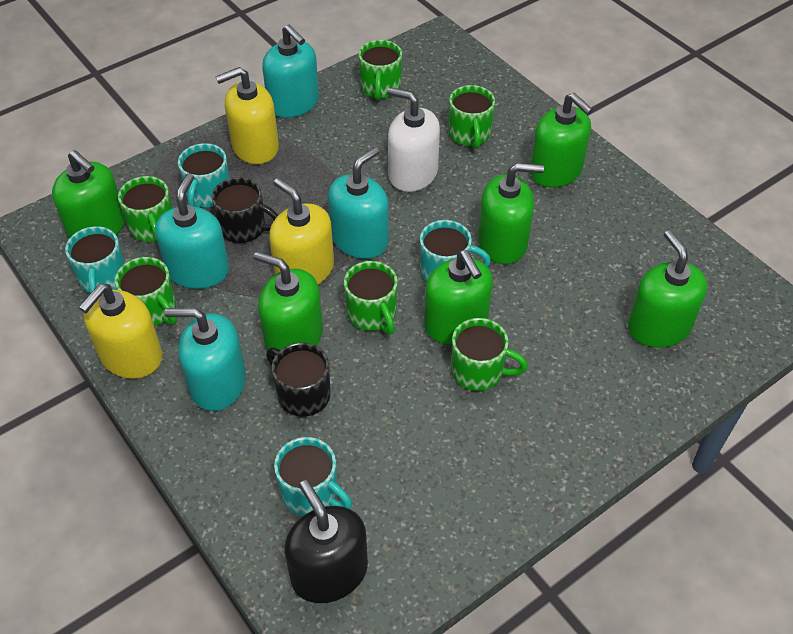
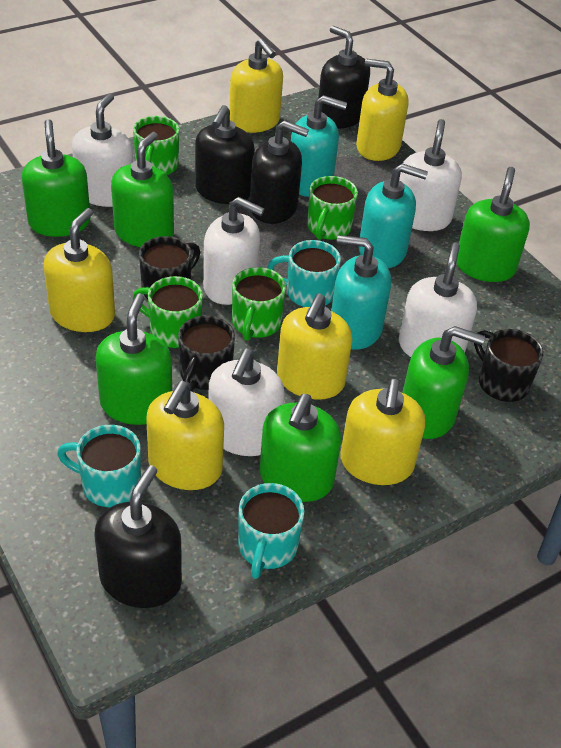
black mug: [212,177,278,243] [266,343,330,417] = 2 -> [139,236,200,299] [178,316,235,392] [474,329,543,402] = 3
black soap dispenser: [285,480,368,603] = 1 -> [95,465,182,608] [195,105,255,204] [250,120,309,224] [318,26,370,128] = 4
green mug: [115,257,177,326] [118,176,172,244] [344,261,398,335] [359,40,402,100] [449,85,495,149] [451,318,528,391] = 6 -> [133,116,179,175] [133,276,203,348] [232,267,286,341] [307,176,358,240] = 4
turquoise mug: [65,226,125,294] [178,143,230,207] [274,437,352,516] [420,220,491,282] = 4 -> [57,425,141,507] [238,483,304,579] [267,240,341,307] = 3
turquoise soap dispenser: [155,173,229,289] [165,308,246,411] [262,24,319,118] [328,147,389,259] = 4 -> [291,95,347,197] [331,235,391,350] [358,163,428,268] = 3
white soap dispenser: [387,87,440,192] = 1 -> [72,93,133,207] [203,197,265,305] [208,349,285,456] [399,119,462,231] [399,243,477,357] = 5
yellow soap dispenser: [79,284,162,379] [216,67,279,164] [269,178,334,284] = 3 -> [44,208,115,332] [146,381,224,490] [229,38,283,133] [277,294,352,400] [341,379,426,485] [356,59,409,161] = 6

